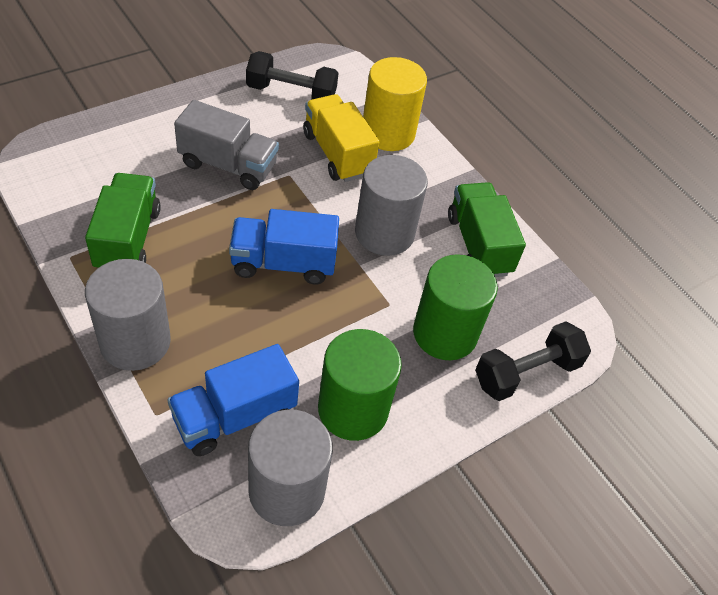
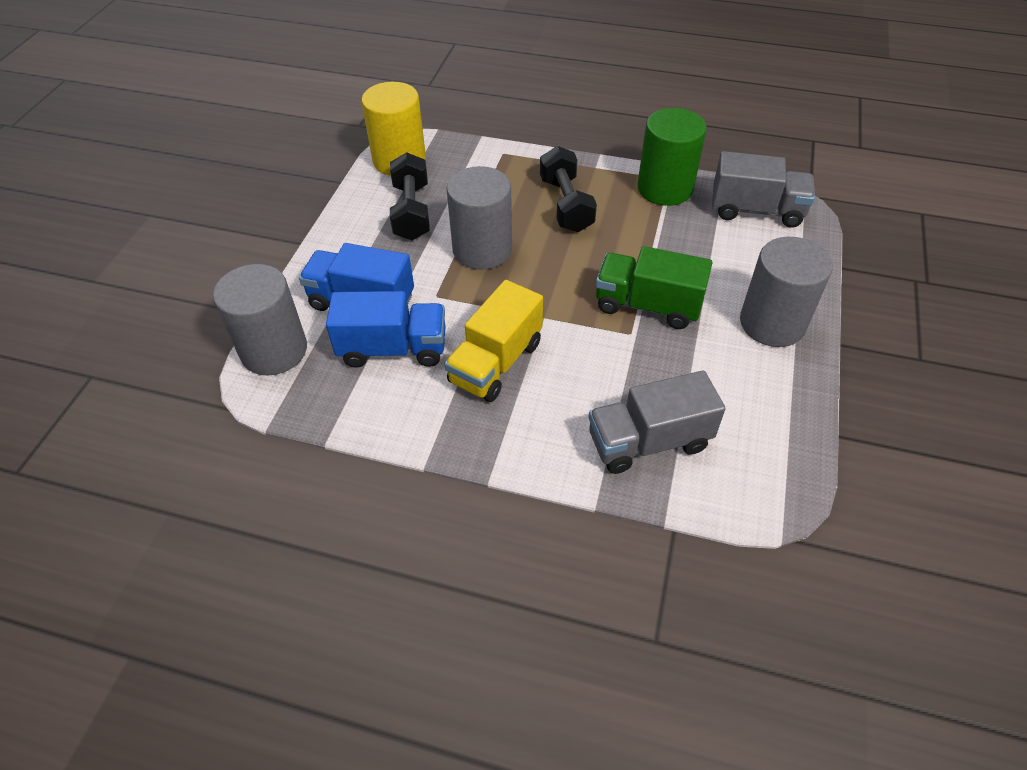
green cylinder: [318,329,402,441] [413,254,498,360] = 2 -> [638,108,707,206] = 1
green truck: [85,173,161,267] [448,182,526,277] = 2 -> [596,246,712,329] = 1
grey truck: [174,100,279,190] = 1 -> [588,371,726,474] [712,151,815,228] = 2

